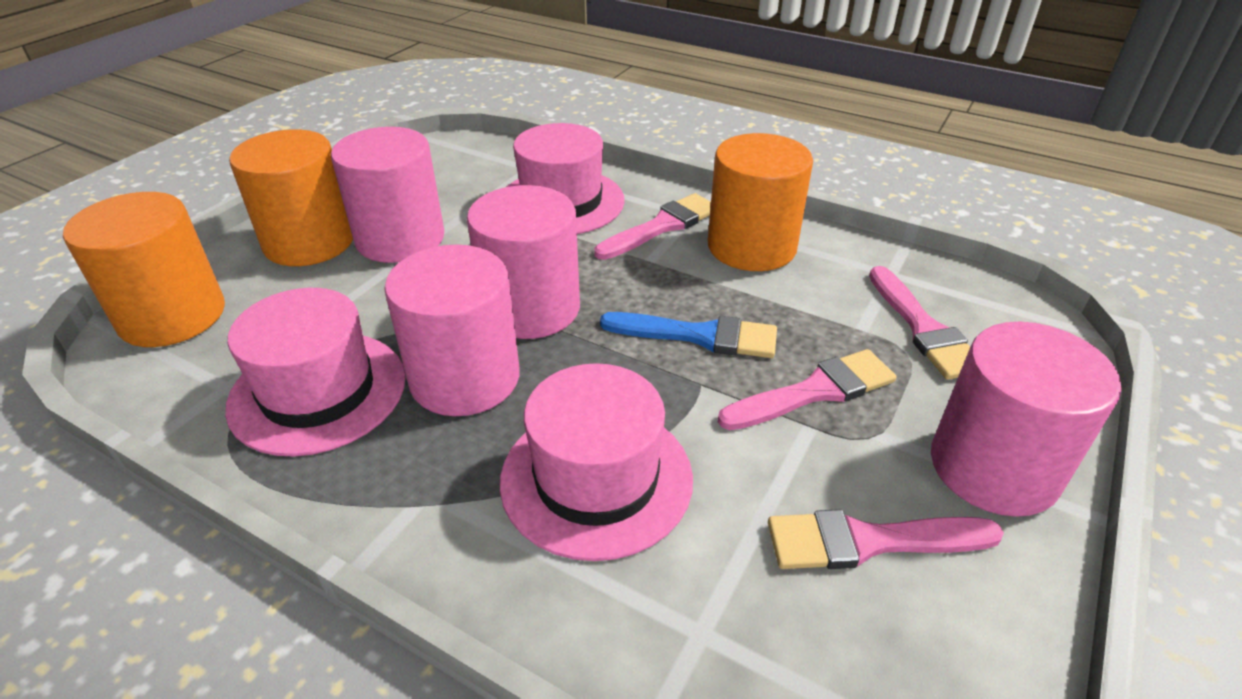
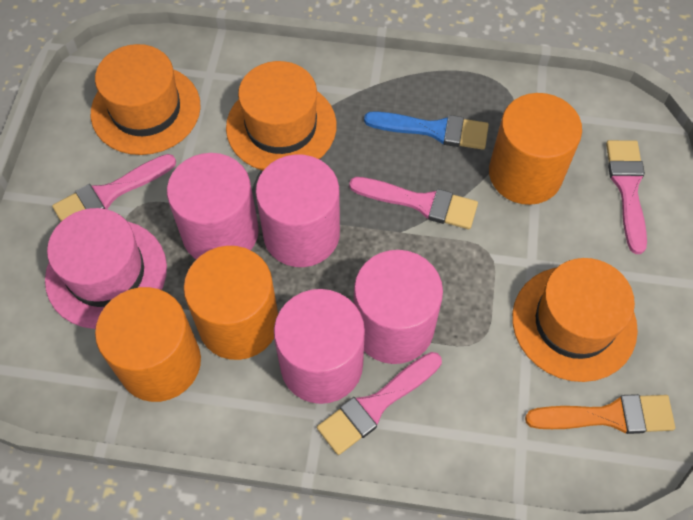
orange brush: none = 0 -> [525,394,675,434] = 1
orange hat: none = 0 -> [91,44,201,155] [226,61,337,171] [512,258,638,382] = 3
pink hat: [225,288,406,457] [500,363,693,561] [507,123,625,234] = 3 -> [45,208,167,329] = 1

